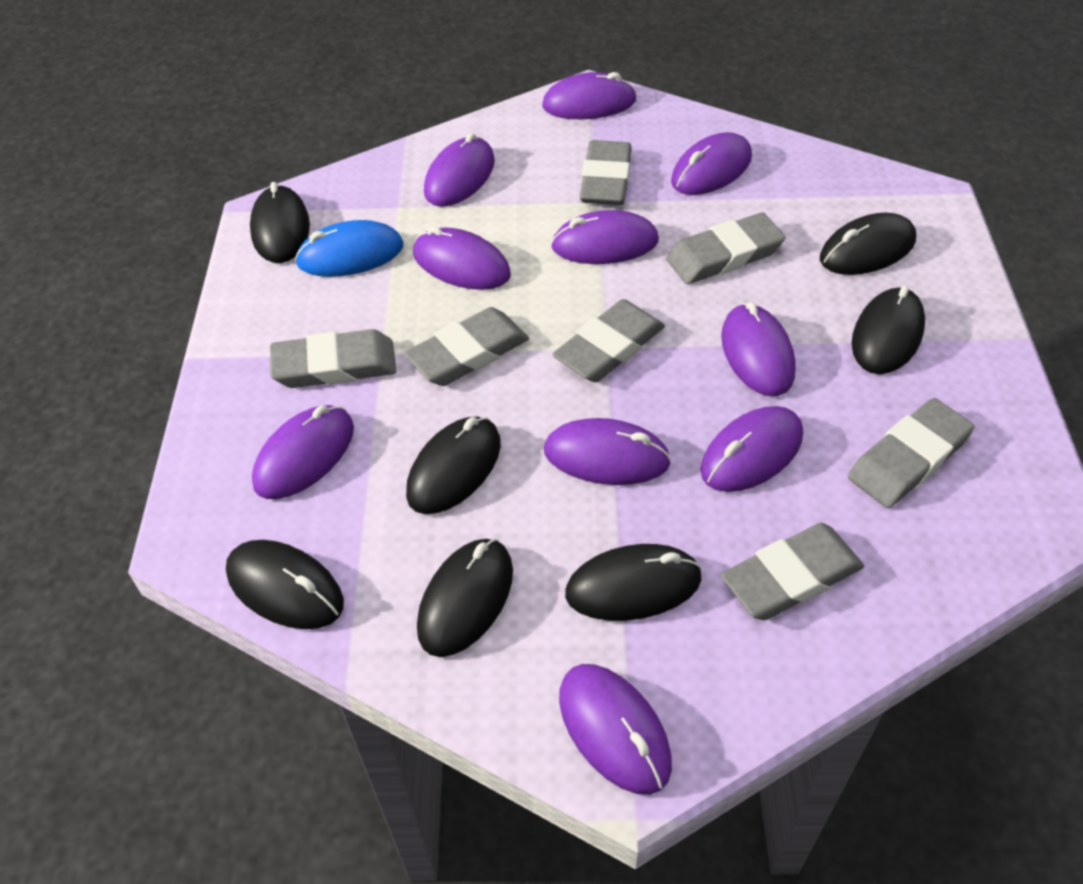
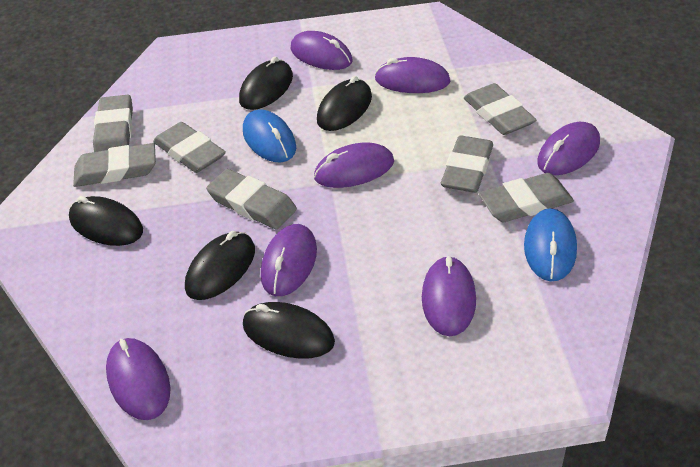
black mouse: [226,540,344,629] [250,182,310,263] [406,417,501,514] [417,539,513,657] [565,544,702,621] [820,213,916,275] [852,286,925,374] = 7 -> [69,196,143,246] [185,231,255,300] [239,56,293,110] [243,302,335,359] [317,76,372,131] = 5
blue mouse: [295,220,403,277] = 1 -> [243,109,296,162] [524,208,577,281] = 2
purple mouse: [252,405,354,499] [413,226,511,290] [424,133,495,207] [542,72,637,119] [544,418,671,485] [551,210,659,264] [559,664,672,795] [671,132,752,195] [700,406,803,492] [721,302,796,396] = 10 -> [106,338,170,420] [261,224,317,296] [291,31,352,70] [314,142,394,188] [375,57,450,93] [422,256,476,336] [537,122,600,175] = 7

